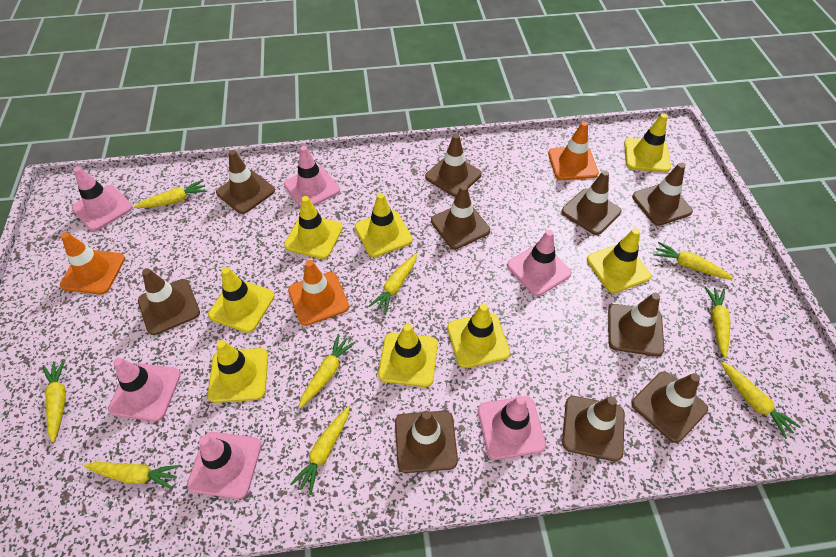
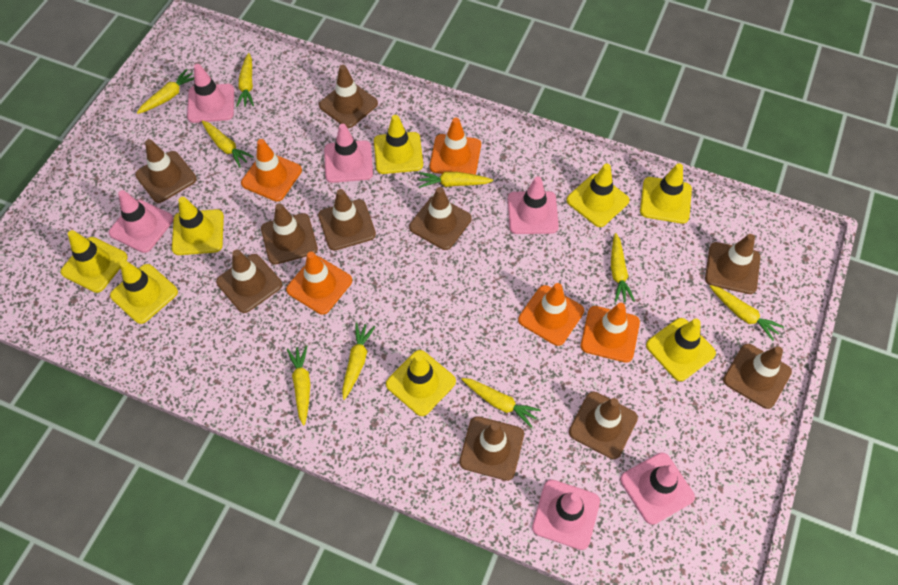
orange traffic cone: [60,232,125,295] [288,260,349,326] [548,121,599,180] = 3 -> [241,139,302,202] [286,252,352,315] [430,118,481,175] [518,283,584,346] [581,303,640,363] = 5

